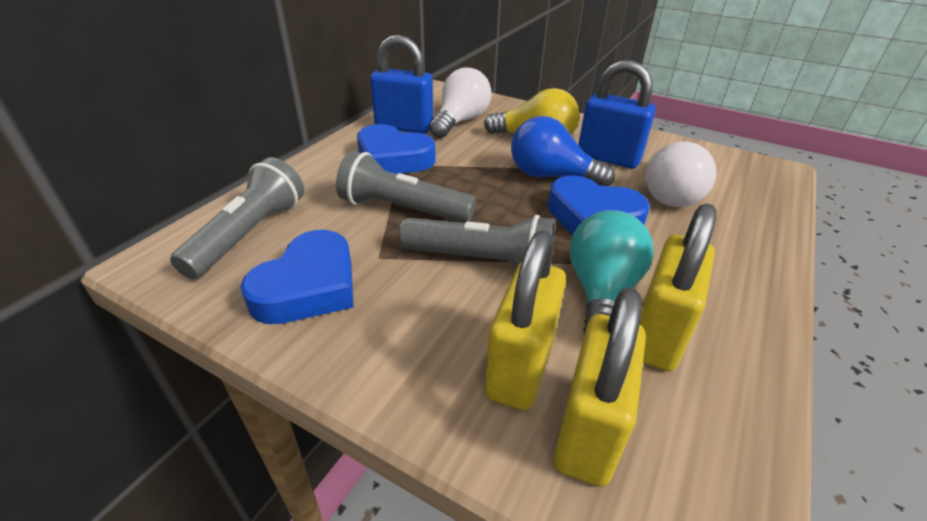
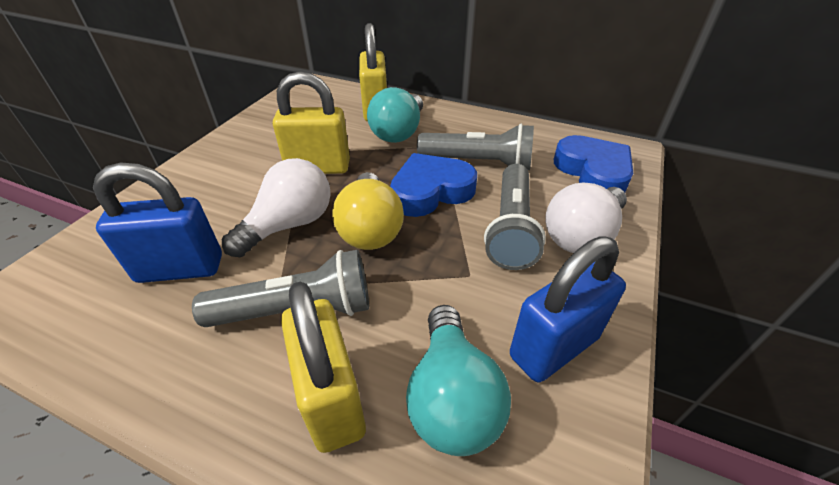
blue heart: [240,230,354,324] [357,124,436,174] [548,175,650,235] = 3 -> [390,153,477,217] [554,135,633,192] = 2
blue light bulb: [511,116,615,186] = 1 -> none = 0
turquoise light bulb: [569,210,653,335] = 1 -> [367,87,423,143] [406,305,511,456] = 2

